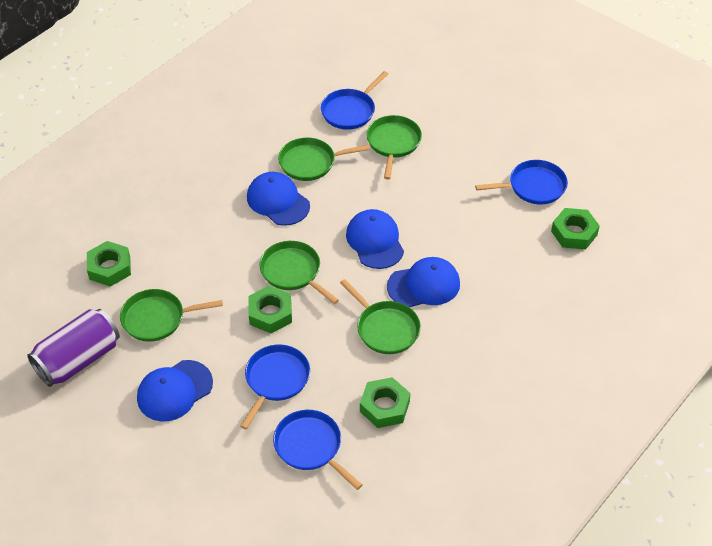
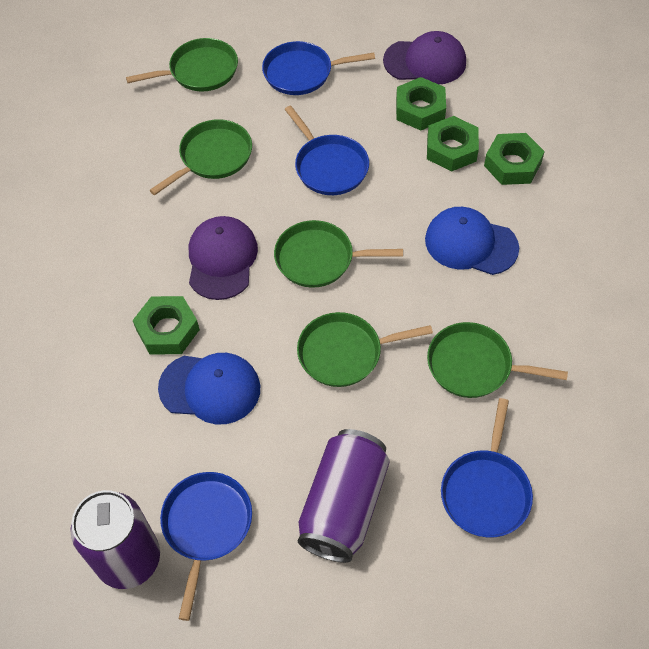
blue cap: [137,360,213,421] [247,172,310,226] [346,209,404,269] [387,257,460,307] = 4 -> [158,353,260,424] [425,207,519,275] = 2
purple can: [27,309,120,387] = 1 -> [71,490,160,589] [297,429,390,563] = 2
purple cap: none = 0 -> [189,216,258,300] [383,31,466,84] = 2

